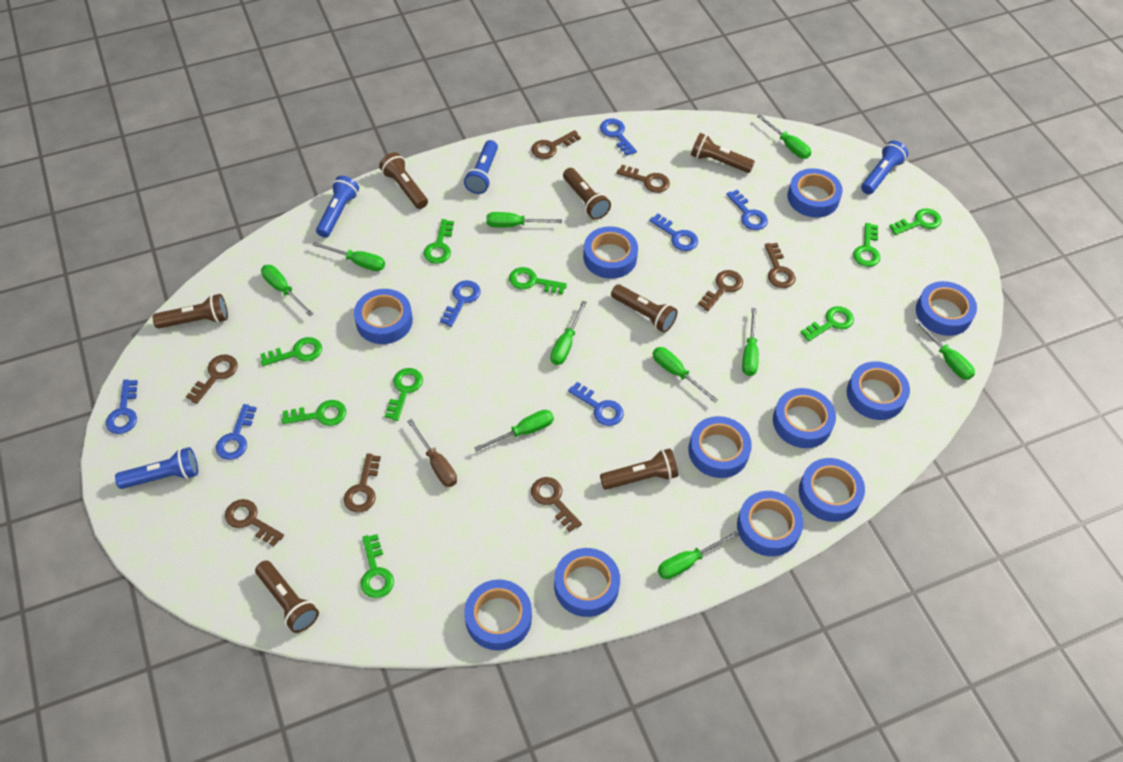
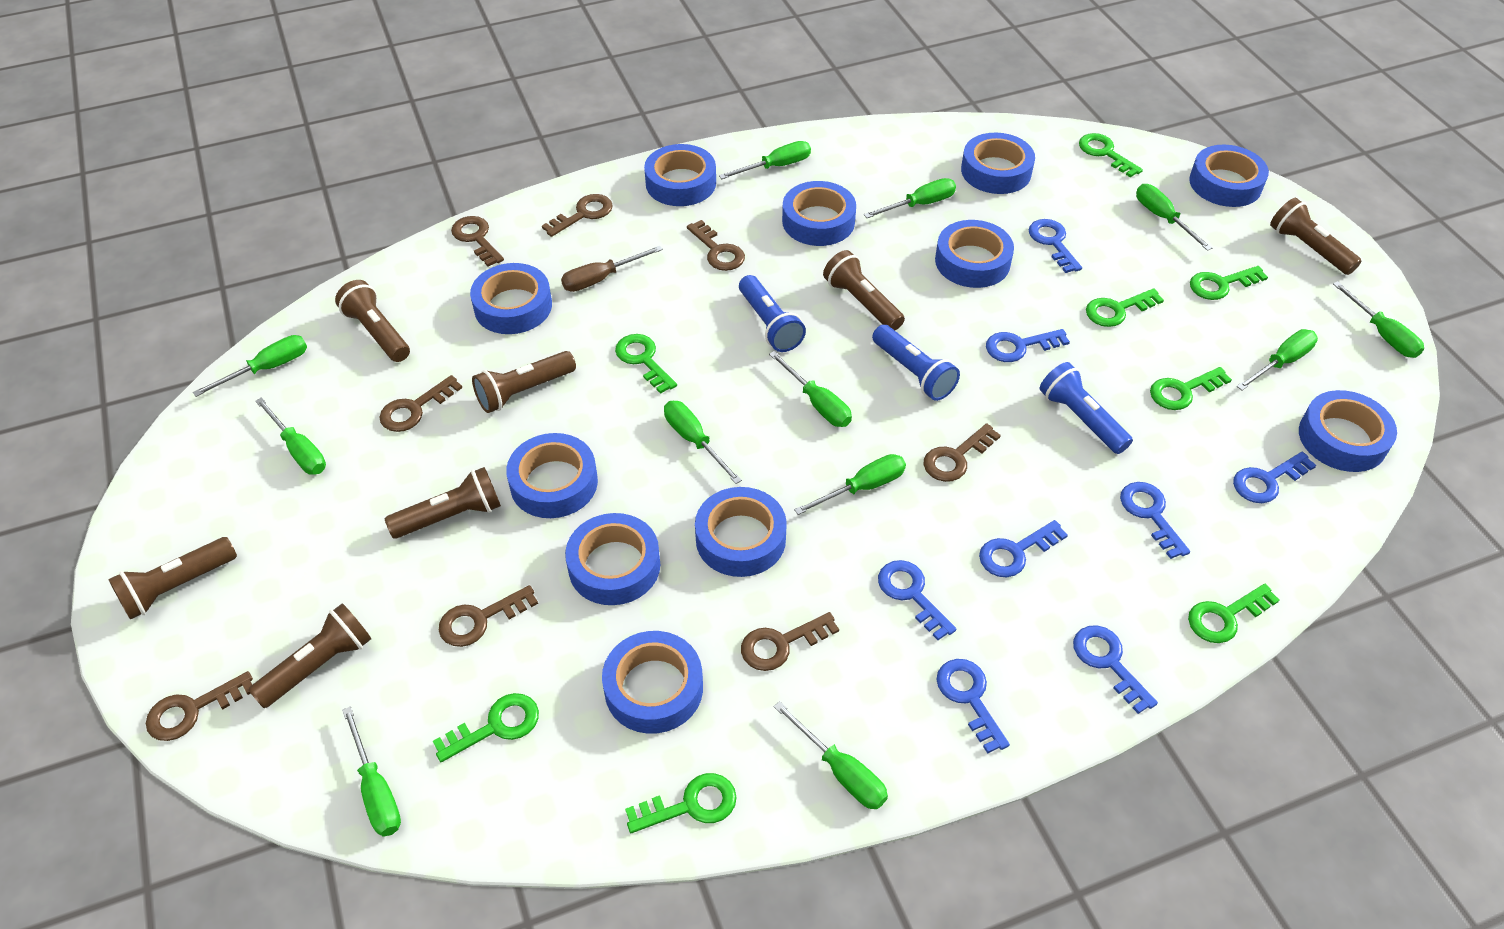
blue flashlight: [115,447,198,489] [316,176,359,238] [464,140,498,194] [861,141,908,194] = 4 -> [739,275,806,352] [872,325,960,401] [1040,362,1133,454] = 3
blue key: [106,379,138,434] [216,404,257,460] [440,280,481,327] [568,382,624,426] [600,119,637,156] [649,214,698,251] [727,190,768,230] = 7 -> [878,560,956,640] [936,659,1010,754] [979,520,1068,577] [986,329,1070,362] [1029,219,1082,273] [1073,625,1158,714] [1120,482,1190,559] [1233,452,1316,503] = 8
green key: [260,337,322,366] [282,400,346,426] [361,534,394,598] [385,368,423,421] [424,219,454,264] [509,267,567,294] [801,306,854,341] [853,223,880,267] [889,208,942,235] = 9 -> [433,693,539,762] [615,334,677,394] [625,773,737,833] [1079,133,1143,177] [1086,288,1164,327] [1150,367,1232,410] [1188,584,1279,643] [1190,266,1268,300] = 8
green screwdriver: [261,265,313,316] [313,242,385,271] [474,410,554,452] [486,212,562,227] [551,301,587,365] [653,347,718,403] [658,531,739,579] [742,308,759,376] [757,114,811,159] [914,319,975,380] = 10 -> [193,335,307,397] [255,397,326,475] [342,706,401,837] [664,401,742,484] [719,141,811,179] [769,351,852,427] [774,701,888,809] [794,454,906,515] [864,178,956,218] [1136,184,1212,251] [1237,329,1318,390] [1333,281,1424,358] = 12

